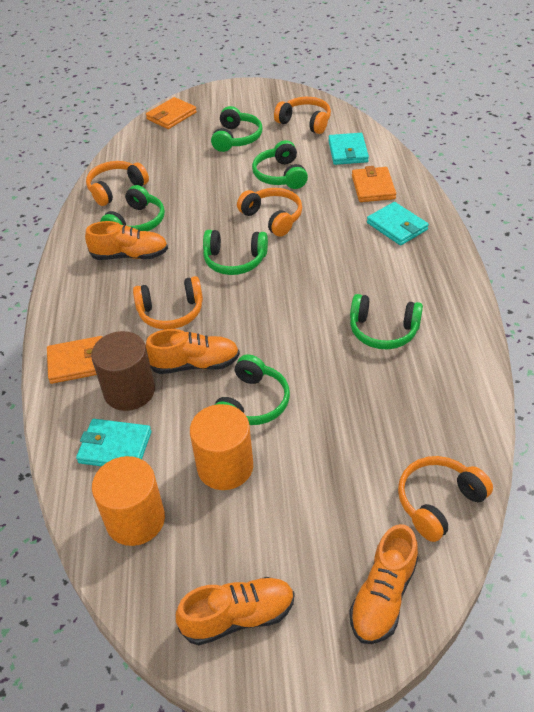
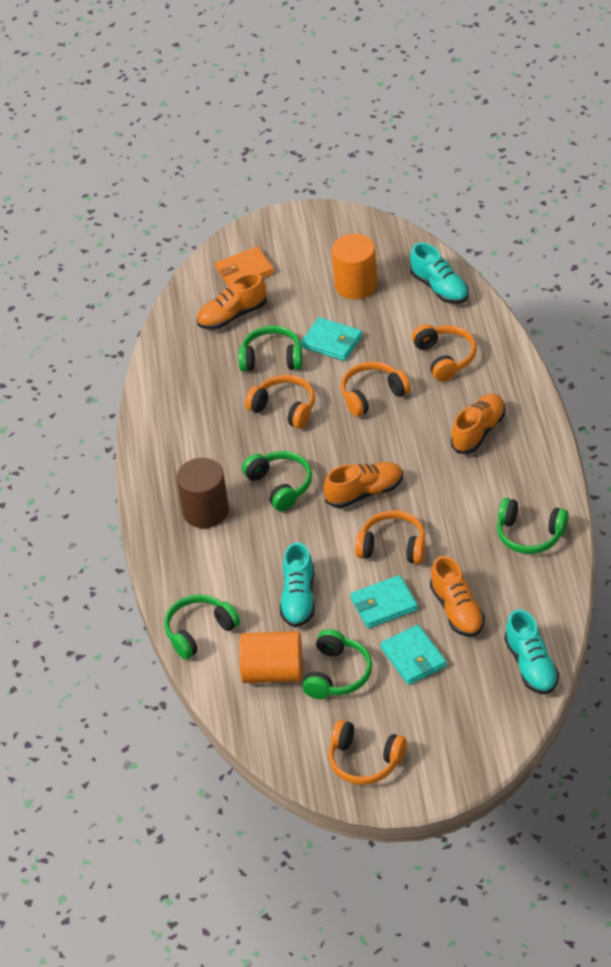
green headphones: [100,185,165,231] [203,230,268,275] [211,106,263,152] [215,354,290,425] [252,140,308,189] [350,294,423,349] = 6 -> [164,594,240,660] [238,325,303,372] [242,451,312,511] [303,629,372,699] [497,498,569,554] = 5
orange wallet: [47,336,102,384] [146,97,197,129] [352,166,396,202] = 3 -> [215,246,274,286] = 1
turquoise shoe: none = 0 -> [280,542,315,628] [410,243,469,304] [504,609,559,695] = 3

